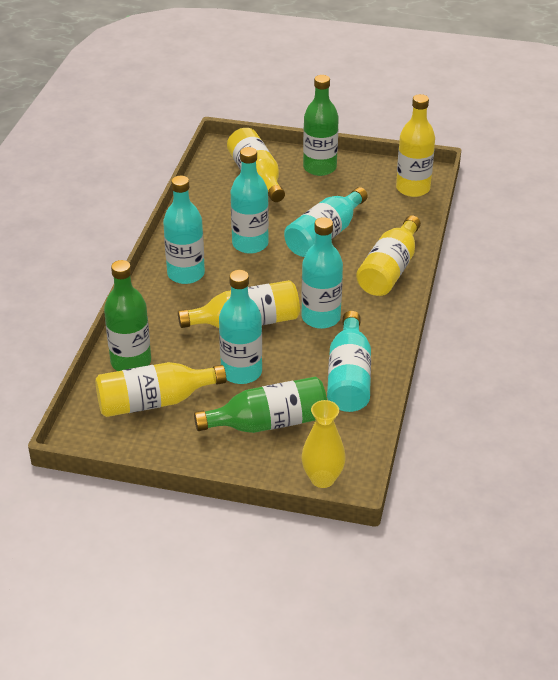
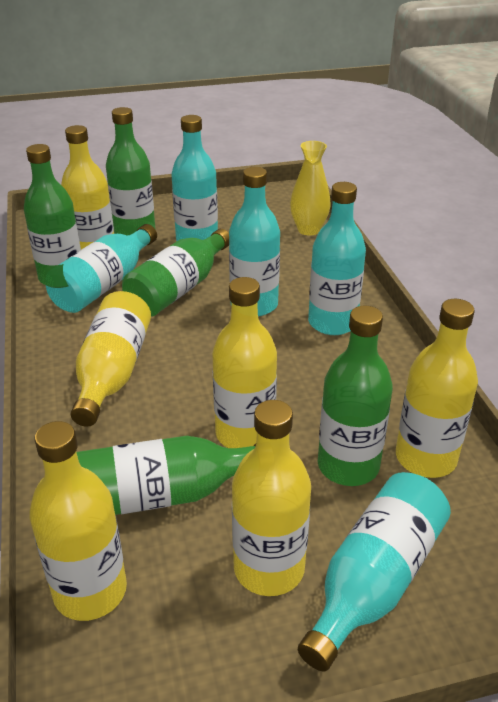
green bottle: [104,260,151,371] [194,377,327,433] [303,75,339,176] = 3 -> [24,144,81,285] [77,436,256,515] [106,107,155,236] [122,229,229,317] [318,306,393,486] = 5
turquoise bottle: [163,176,205,284] [219,270,262,384] [231,147,269,254] [284,187,368,257] [301,217,343,329] [327,311,371,412] = 6 -> [45,224,157,313] [171,115,218,241] [229,167,280,316] [298,472,451,671] [308,182,366,335] = 5
yellow bottle: [95,362,226,417] [178,280,300,328] [227,128,285,202] [356,215,421,296] [396,94,435,197] = 5 -> [30,421,127,621] [61,125,114,250] [71,291,151,427] [212,277,277,448] [232,400,311,596] [396,299,478,478] = 6

